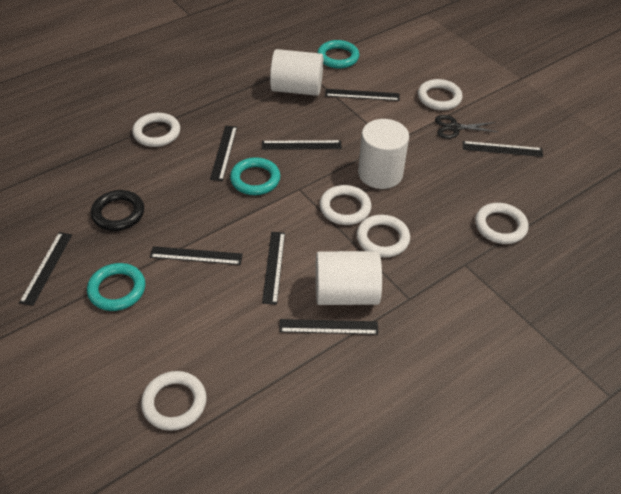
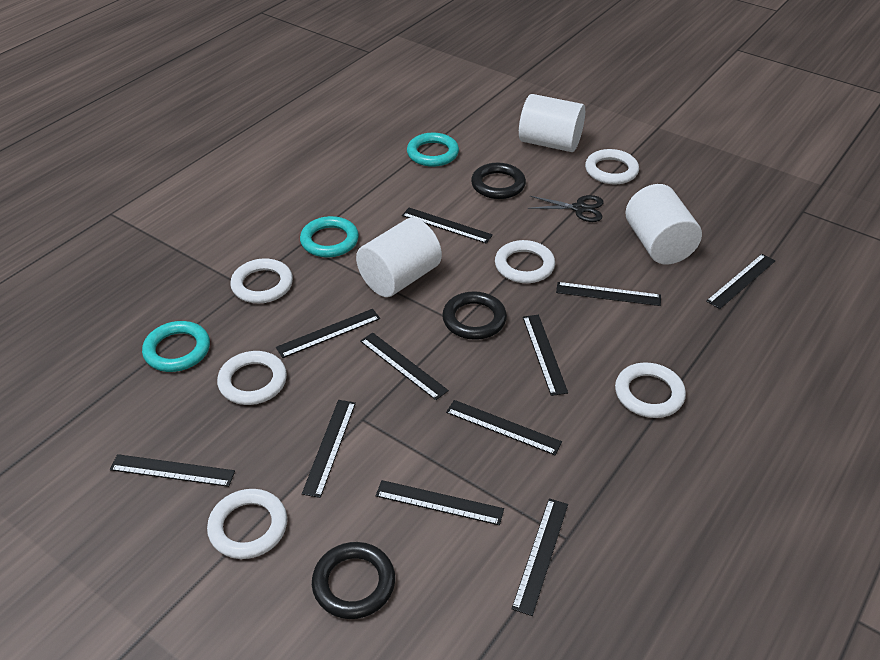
black ring: [91,190,144,231] = 1 -> [312,542,395,619] [442,291,507,340] [471,163,526,199] = 3
black ruler: [19,232,72,306] [150,246,243,265] [210,126,237,181] [262,140,342,150] [262,232,285,305] [279,319,378,335] [325,89,399,101] [463,141,543,157] = 8 -> [110,454,235,487] [276,309,380,358] [302,400,356,498] [360,333,449,400] [375,480,504,525] [402,208,493,244] [446,400,562,455] [512,498,568,616] [523,315,568,396] [556,282,661,306] [706,254,775,309] = 11

